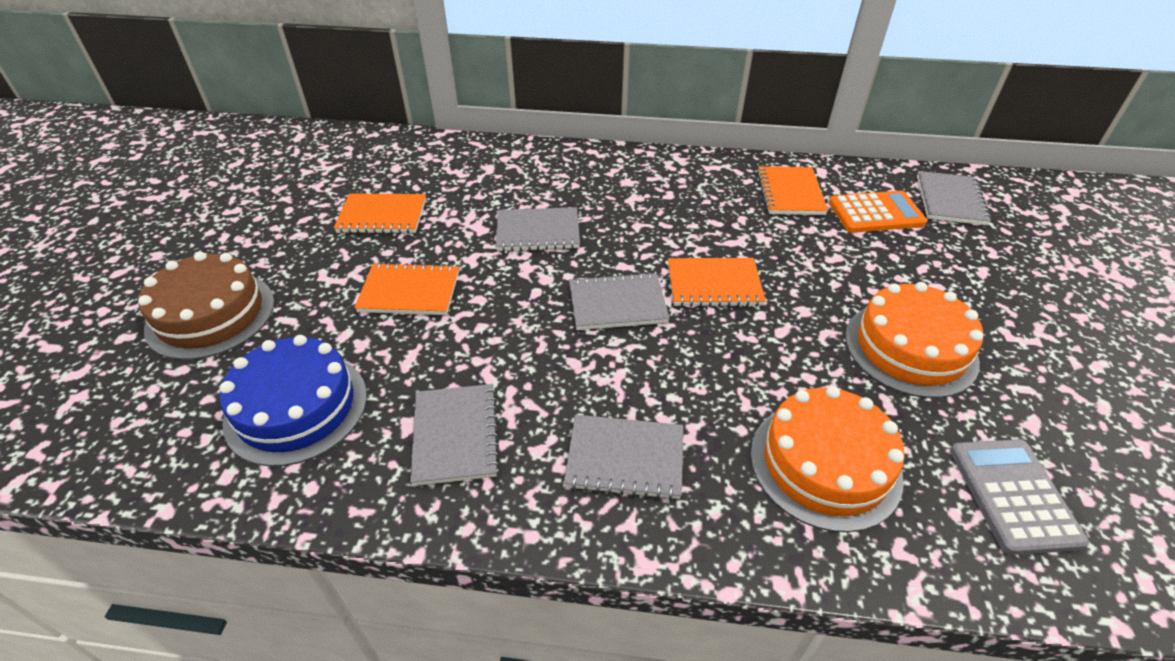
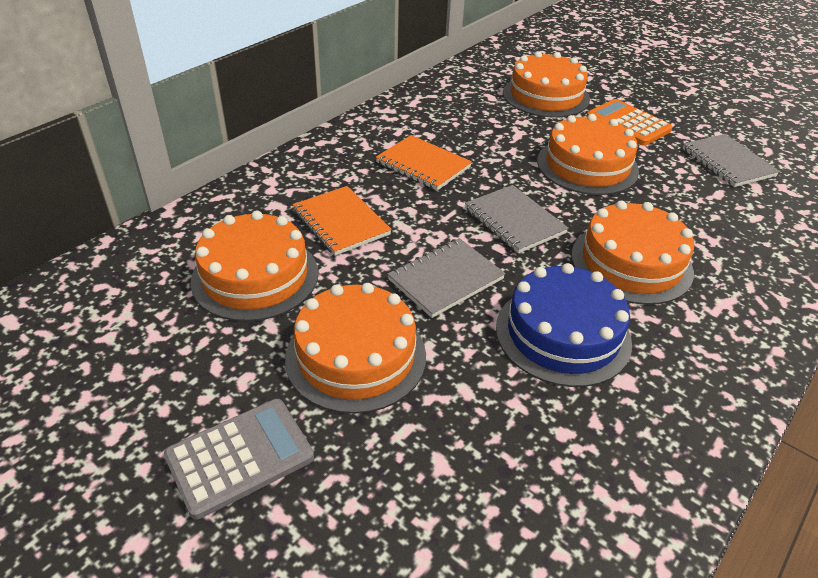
brown cake: [138,252,274,360] = 1 -> none = 0
grey notebook: [410,384,500,486] [496,207,580,252] [564,415,683,500] [569,272,670,330] [917,171,991,225] = 5 -> [388,238,506,318] [465,185,569,254] [682,134,780,187] = 3
orange cake: [751,386,905,532] [845,282,983,398] = 2 -> [190,211,318,321] [285,283,426,414] [503,51,590,118] [537,114,639,195] [571,201,694,305] = 5
orange notebook: [334,194,426,234] [354,262,459,315] [668,258,766,307] [757,166,828,215] = 4 -> [293,186,392,256] [376,135,472,191] = 2

